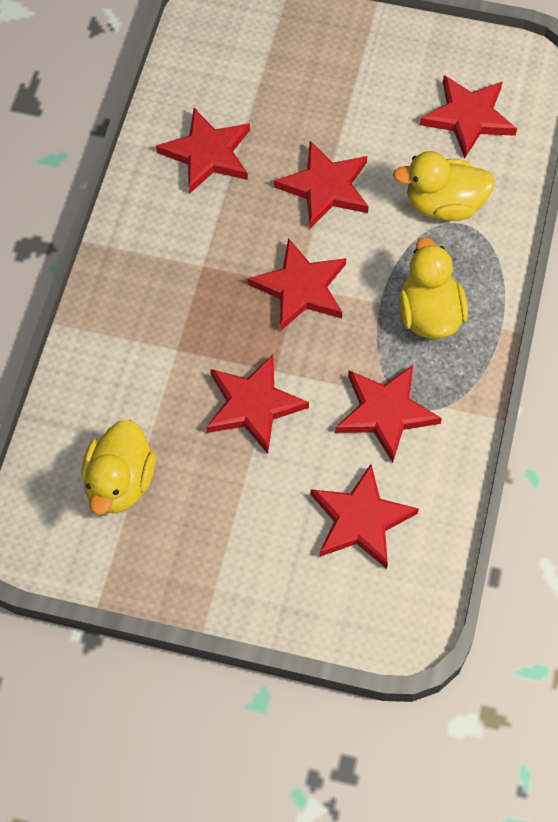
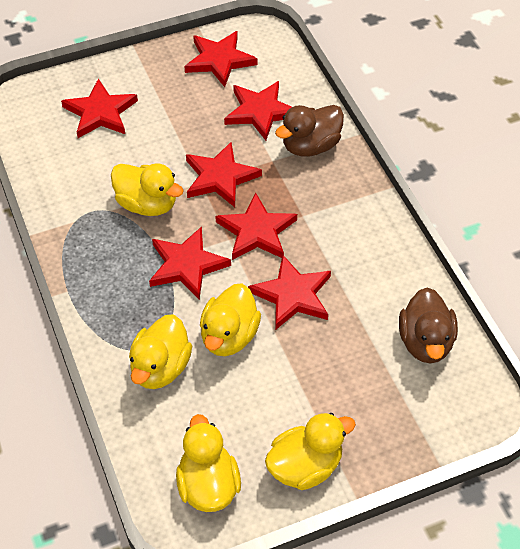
brown duck: none = 0 -> [275,105,344,157] [399,287,458,363] = 2
yellow duck: [82,420,156,515] [393,151,495,221] [399,237,468,339] = 3 -> [111,163,184,216] [129,314,192,389] [176,414,241,512] [200,283,261,356] [265,413,356,490] = 5

